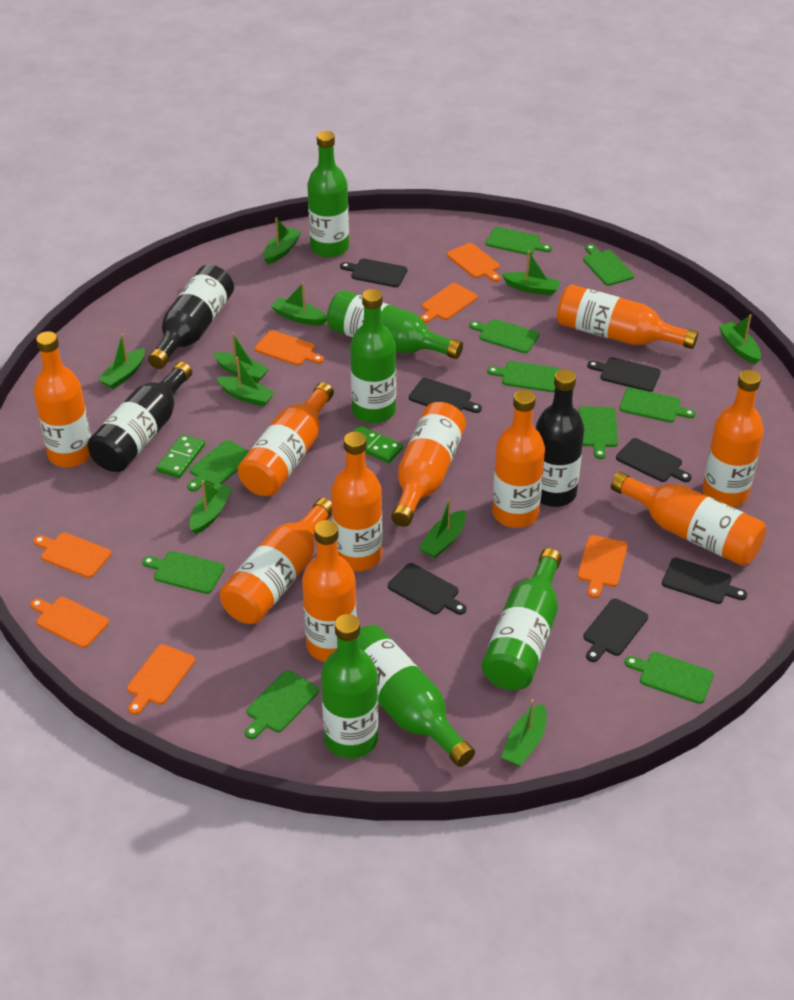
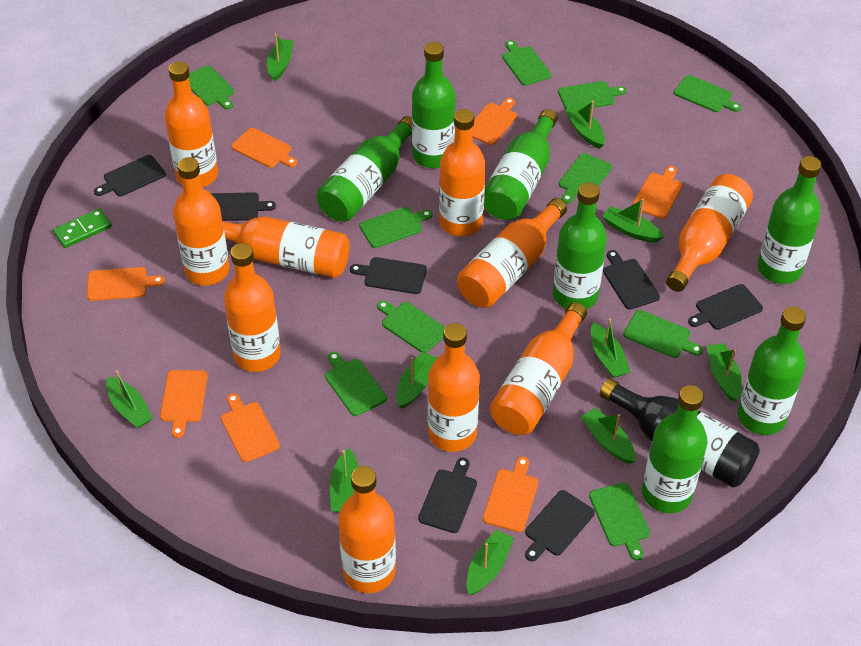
black bottle: [87,362,192,472] [148,265,234,369] [536,369,584,507] = 3 -> [599,378,760,487] = 1
green bottle: [307,131,349,258] [321,614,379,759] [327,290,463,359] [350,289,396,423] [359,625,475,767] [481,548,562,690] = 6 -> [316,116,412,222] [412,42,456,168] [484,109,558,220] [553,182,607,309] [642,385,708,513] [738,306,806,435] [758,156,822,284] = 7
green domino: [156,434,205,478] [353,425,403,463] = 2 -> [53,208,112,248] = 1

